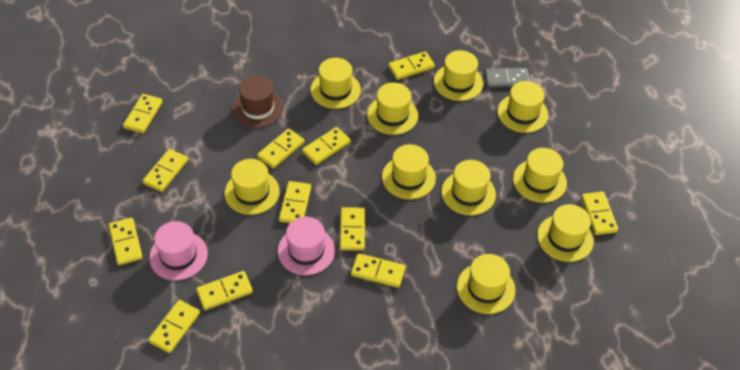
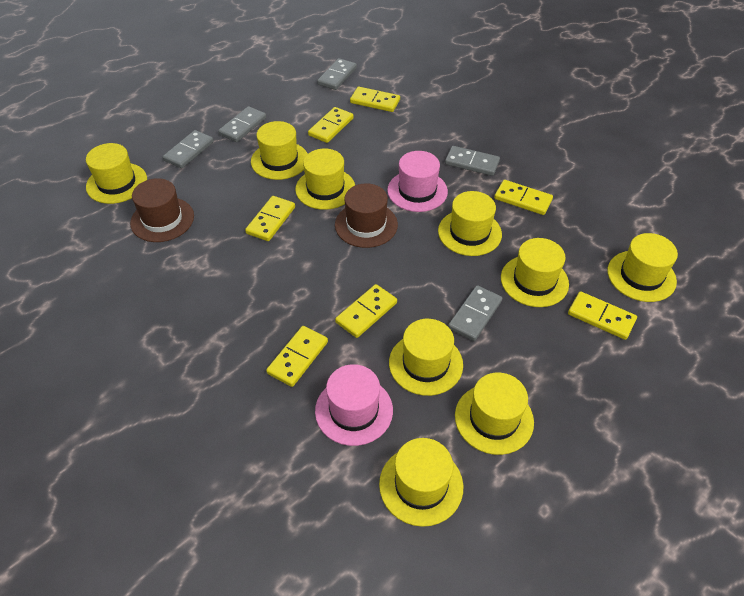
brown hat: [232,76,284,128] = 1 -> [130,178,194,242] [335,183,398,248] = 2
grey domino: [485,68,530,87] = 1 -> [163,130,214,168] [218,106,266,142] [317,58,357,90] [445,146,500,176] [448,285,502,341] = 5
yellow domino: [109,218,143,265] [123,94,163,133] [143,149,188,192] [148,300,200,353] [196,271,253,310] [257,129,305,169] [279,181,311,223] [302,127,351,165] [340,207,365,251] [351,253,405,288] [388,51,435,80] [581,191,618,235] = 12 -> [245,196,295,241] [266,326,328,387] [308,107,354,143] [335,284,397,338] [350,87,400,112] [494,180,553,215] [568,291,637,340] = 7
yellow hat: [224,159,280,215] [311,58,361,109] [367,83,418,135] [382,144,436,199] [434,50,483,101] [441,160,496,215] [457,254,515,314] [497,81,548,133] [513,148,567,203] [537,204,594,262] = 10 -> [86,143,147,204] [251,121,308,180] [295,149,355,210] [379,438,463,527] [389,319,463,396] [438,191,502,256] [455,373,534,455] [501,238,569,307] [607,233,678,302] = 9

